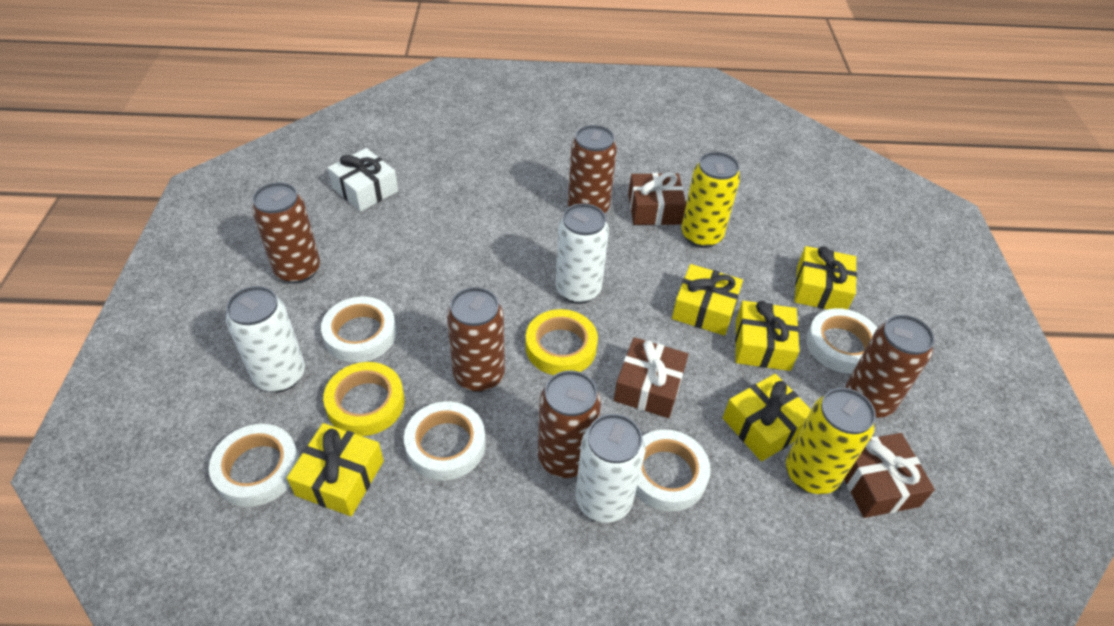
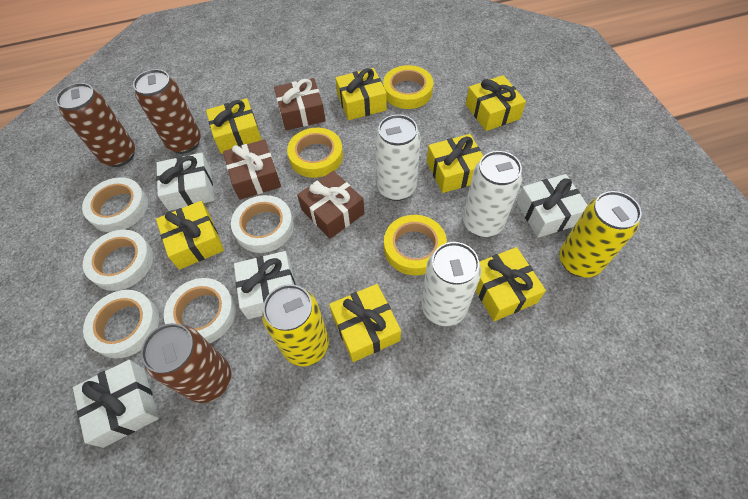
brown can: [252,182,320,284] [447,287,505,392] [538,370,601,478] [568,125,617,213] [845,315,935,418] = 5 -> [56,83,135,167] [133,69,201,154] [141,323,231,403] = 3
white gift: [328,148,398,212] = 1 -> [73,360,159,448] [156,153,214,211] [234,251,296,319] [517,174,587,238] = 4
yellow gift: [287,423,384,516] [672,264,743,336] [723,374,811,461] [735,301,800,371] [794,246,857,310] = 5 -> [156,201,224,270] [206,98,262,154] [329,284,401,362] [335,68,387,120] [427,134,483,193] [466,75,526,131] [475,247,546,321] = 7
yellow tape: [323,362,404,436] [526,309,598,375] = 2 -> [287,128,343,178] [383,65,433,109] [384,215,447,275] = 3

